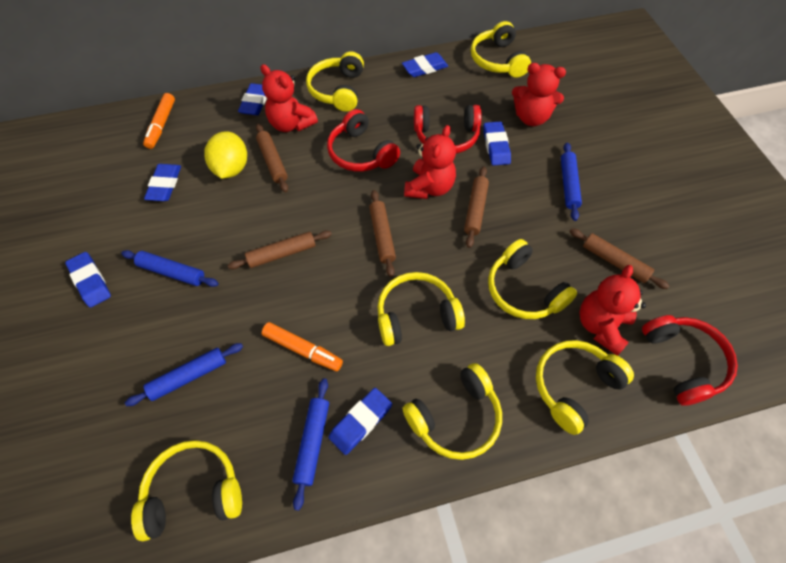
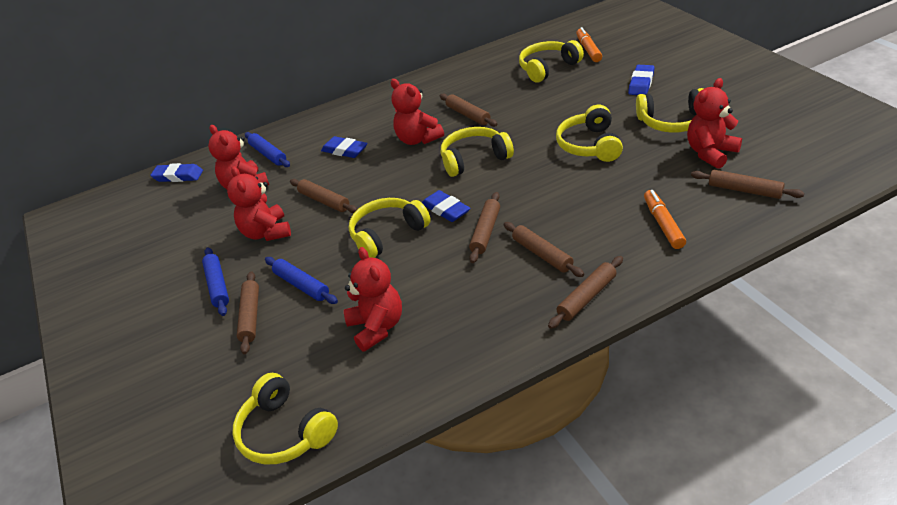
blue eraser: [65,252,111,308] [144,164,181,201] [238,83,267,115] [329,388,392,455] [402,52,448,77] [483,121,511,166] = 6 -> [150,163,203,182] [321,136,368,158] [422,190,470,222] [628,65,655,95] = 4
blue rolling pin: [121,250,219,287] [125,343,243,406] [292,378,329,511] [561,142,582,221] = 4 -> [202,247,229,316] [245,132,290,167] [265,257,338,304] = 3
brown rolling pin: [228,231,332,269] [256,124,288,192] [369,190,396,277] [464,166,489,248] [569,228,669,289] = 5 -> [237,271,259,354] [290,179,357,213] [440,93,498,127] [469,192,500,263] [504,222,584,277] [548,256,623,329] [691,170,804,199] = 7
red headphones: [327,109,400,172] [414,105,482,154] [642,315,738,406] = 3 -> none = 0
red teddy bear: [260,64,318,132] [404,125,456,199] [512,63,566,126] [579,265,646,356] = 4 -> [208,125,269,189] [227,166,291,241] [344,247,402,352] [391,79,444,145] [687,78,742,169] = 5
yellow headphones: [131,440,242,541] [306,51,364,112] [377,272,465,346] [403,363,502,460] [471,21,531,78] [488,239,577,319] [536,340,634,435] = 7 -> [232,373,338,464] [349,198,431,258] [441,127,514,177] [519,40,584,83] [556,105,623,162] [636,88,703,133] = 6
yellow lemon: [204,131,247,179] = 1 -> none = 0

